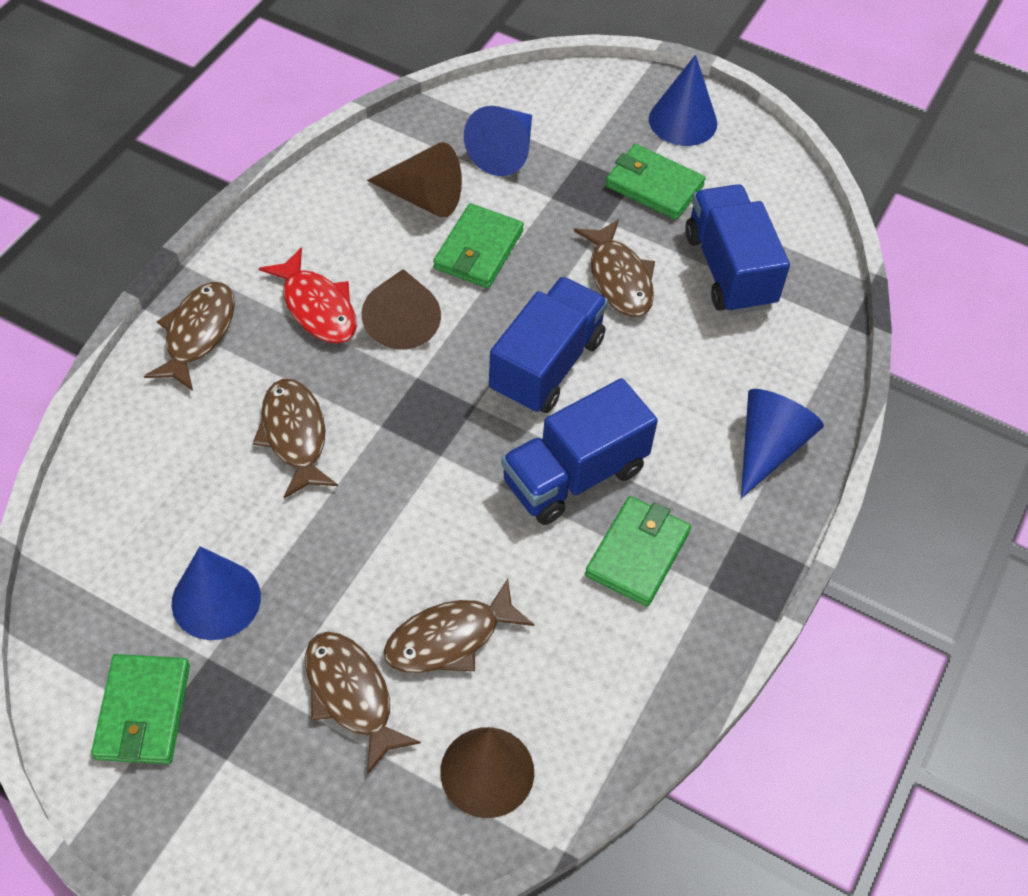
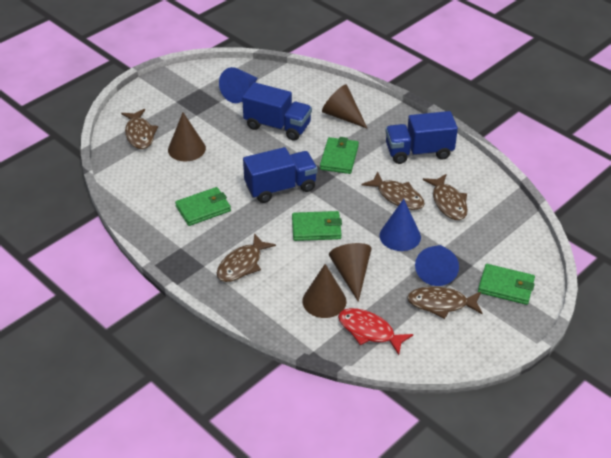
blue cone: [172,546,261,640] [464,106,532,176] [649,55,717,146] [741,389,824,499] = 4 -> [219,67,258,103] [380,199,421,251] [415,245,459,286] = 3
brown cone: [361,269,441,350] [367,142,462,218] [440,727,534,818] = 3 -> [168,112,206,161] [302,264,346,318] [322,84,368,129] [329,243,372,302] = 4

